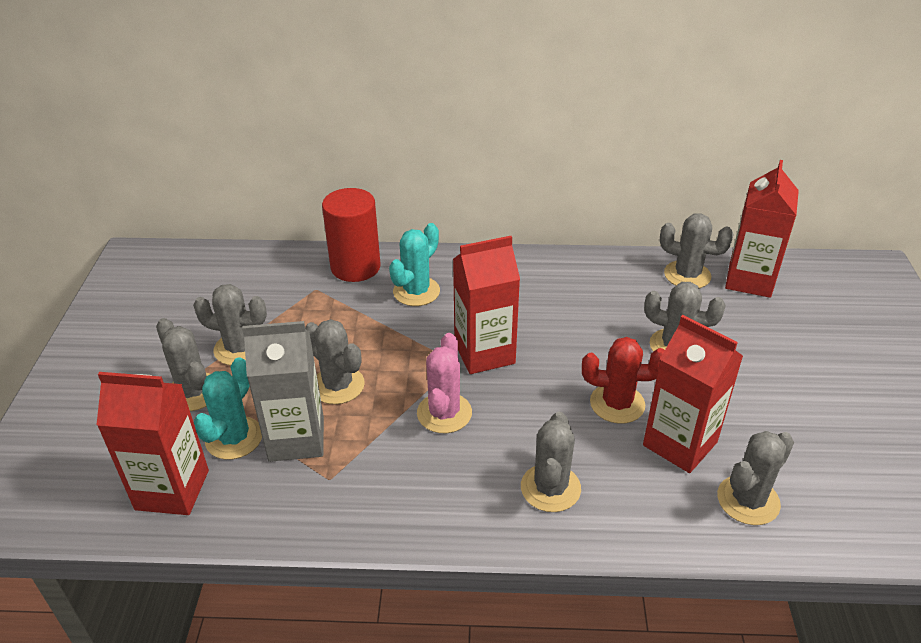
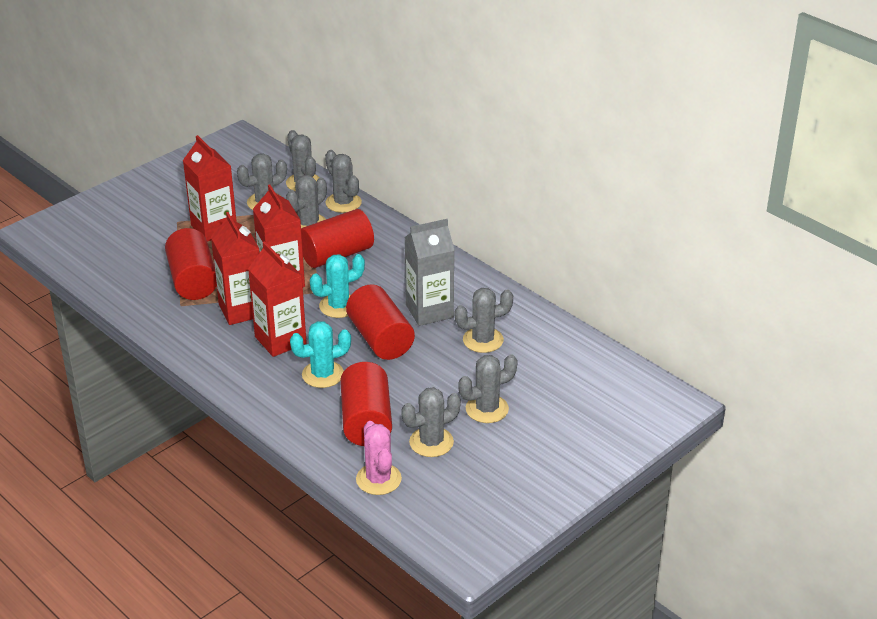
red cactus: [582,337,665,424] = 1 -> none = 0
red cylinder: [322,188,381,282] = 1 -> [165,228,217,300] [301,209,374,268] [340,362,392,446] [346,284,415,360] = 4

